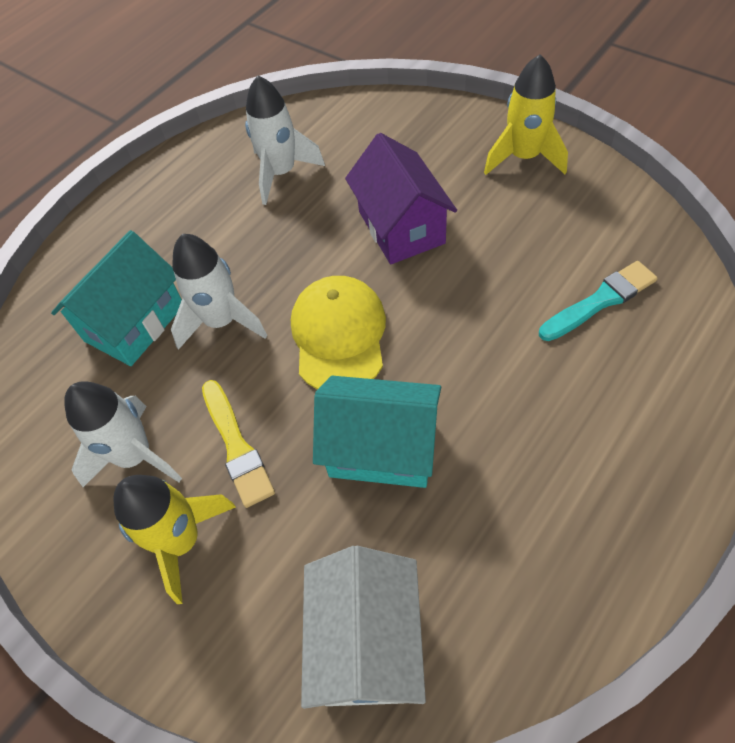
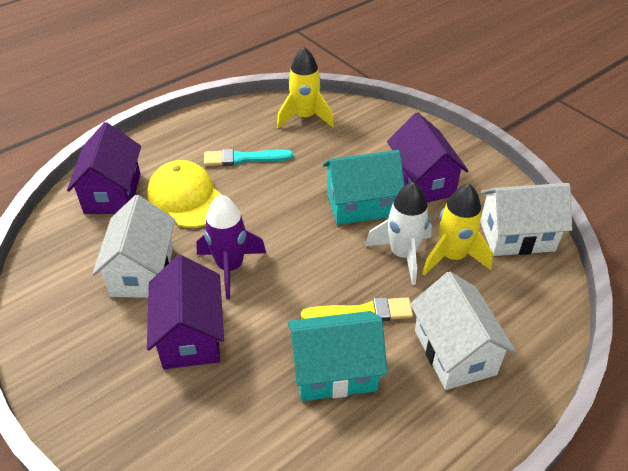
purple house: [345,133,457,264] = 1 -> [67,122,141,214] [147,255,224,369] [387,112,469,202] = 3
purple rocket: none = 0 -> [196,194,266,299] = 1
white house: [301,546,426,709] = 1 -> [92,195,175,298] [410,272,516,390] [480,183,573,256] = 3
white rocket: [64,381,182,487] [171,234,267,350] [245,75,325,205] = 3 -> [365,182,432,285] = 1

